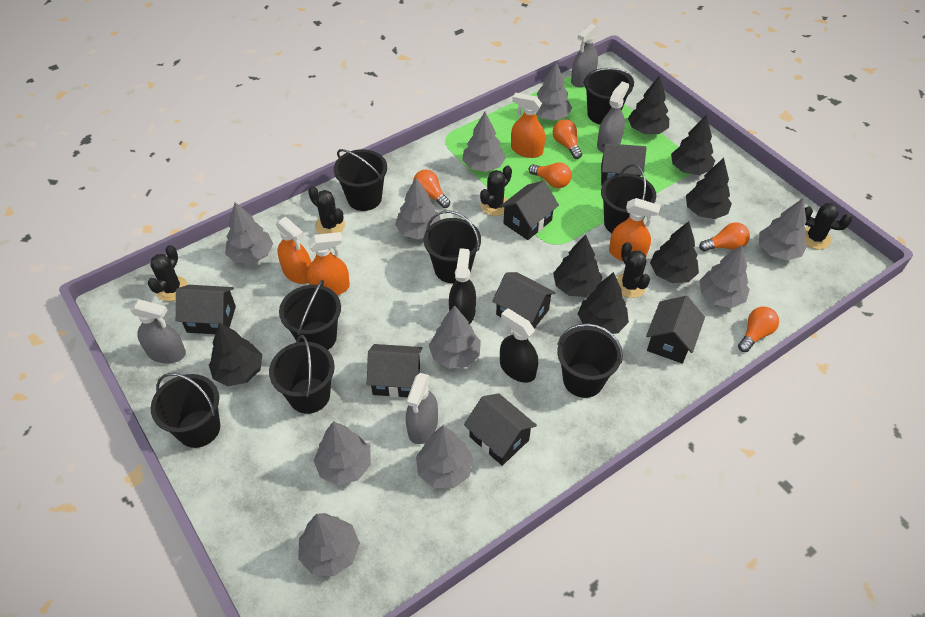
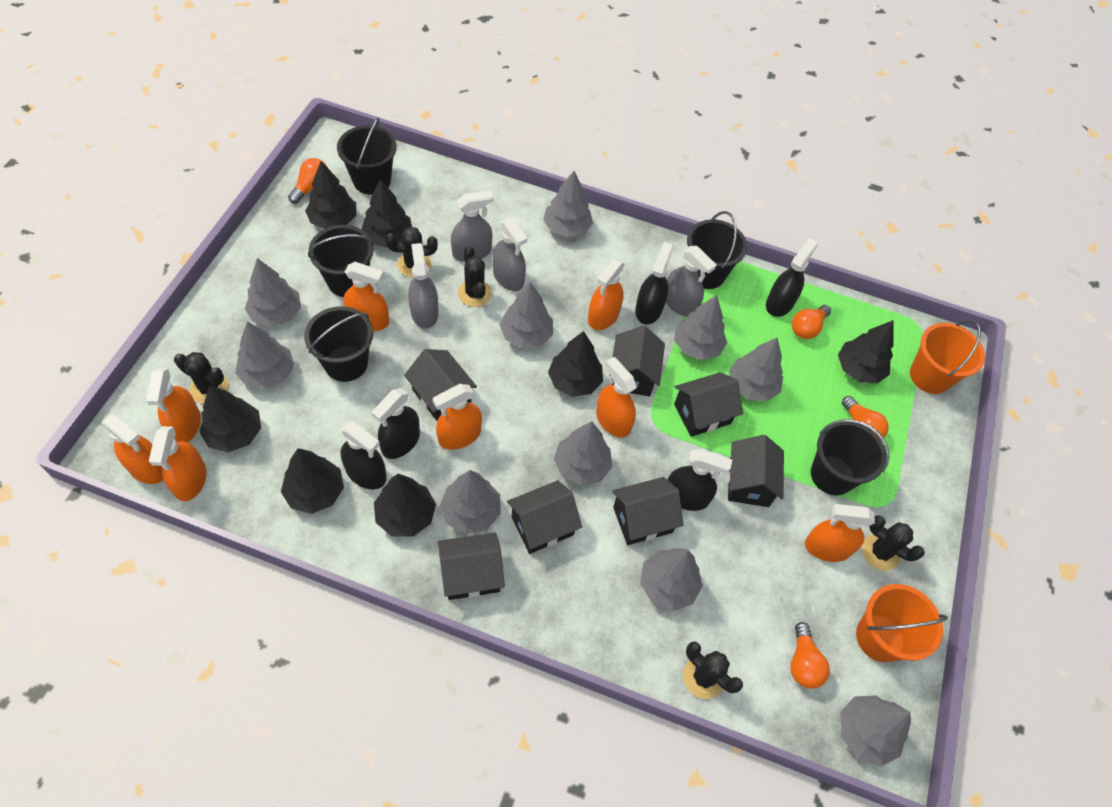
black bucket: [151,373,220,448] [269,335,335,414] [279,280,341,350] [334,149,387,211] [424,210,481,283] [557,323,623,398] [583,68,634,125] [601,164,656,233] = 8 -> [304,306,373,382] [308,225,374,297] [337,117,397,195] [687,211,747,289] [811,419,890,495] = 5
black spray bottle: [449,248,476,324] [500,308,538,383] = 2 -> [341,421,387,490] [372,388,420,459] [635,242,673,324] [668,449,732,511] [766,238,818,317] = 5
orange bucket: none = 0 -> [856,584,948,662] [910,320,985,394] = 2
orange light bulb: [413,170,450,208] [529,162,572,188] [553,119,582,159] [699,223,750,252] [738,307,779,352] = 5 -> [288,158,328,204] [790,622,830,689] [792,305,831,339] [842,396,889,440] = 4
orange spray bottle: [276,217,311,284] [307,232,350,296] [511,93,545,158] [609,198,661,261] = 4 -> [102,414,163,484] [146,368,201,442] [149,426,206,501] [343,262,389,331] [433,384,482,450] [588,259,625,330] [596,357,637,438] [805,504,875,562] = 8

